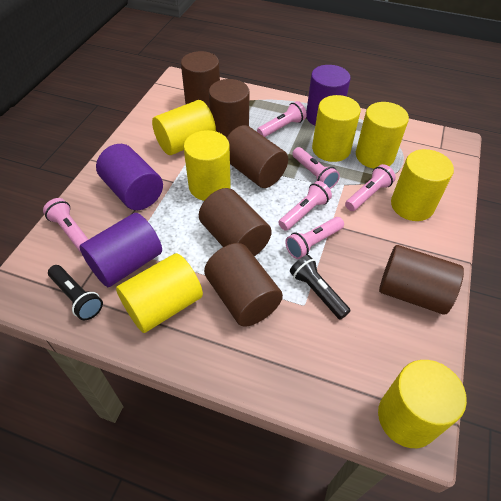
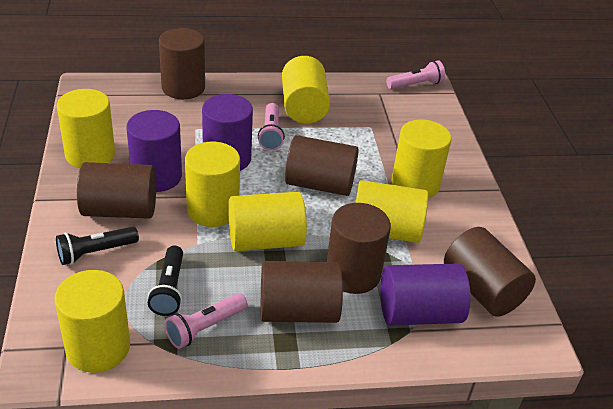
pink flashlight: [43,198,89,252] [257,101,307,137] [278,181,332,231] [285,217,344,259] [292,147,340,189] [345,164,396,211] = 6 -> [164,293,248,349] [258,103,285,151] [386,60,445,89] = 3

